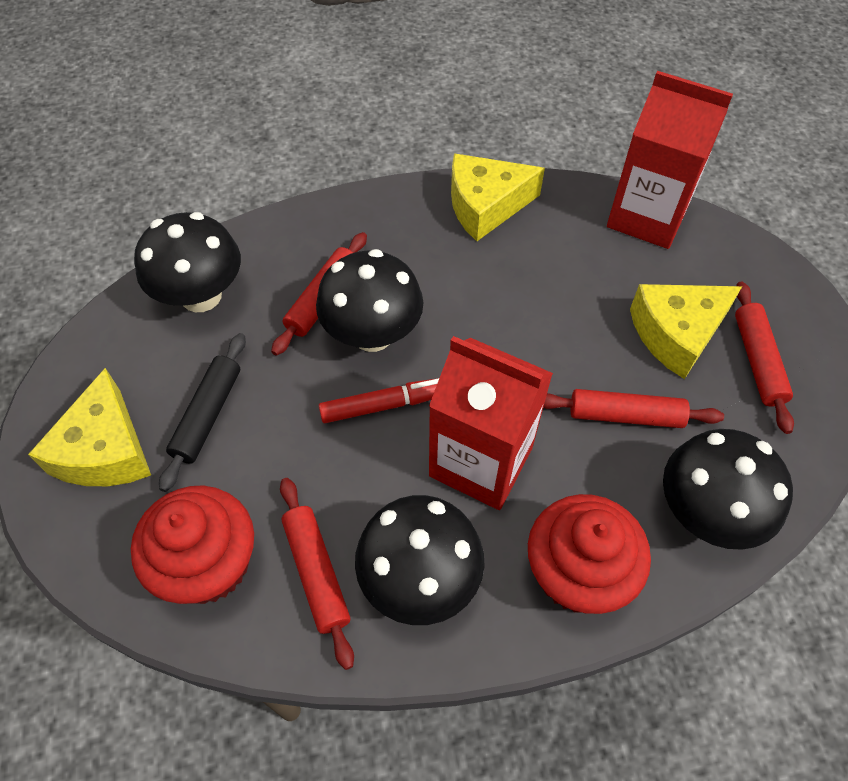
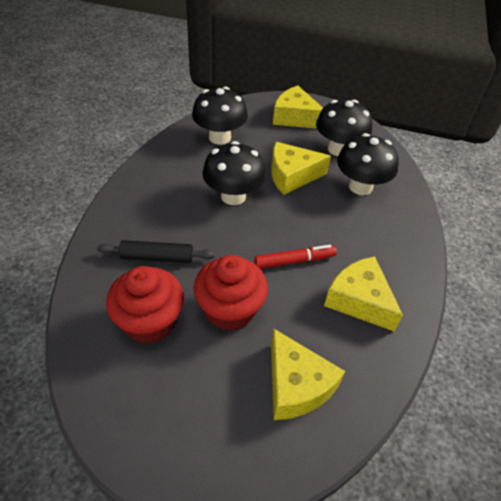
red carton: [429,336,553,510] [607,71,733,249] = 2 -> none = 0
red rolling pin: [271,232,367,356] [280,478,354,670] [543,389,724,428] [735,281,794,434] = 4 -> none = 0
yellow cheese: [28,368,151,486] [451,153,545,241] [630,284,742,379] = 3 -> [271,142,331,195] [271,329,345,420] [273,86,323,129] [324,257,403,332] = 4

